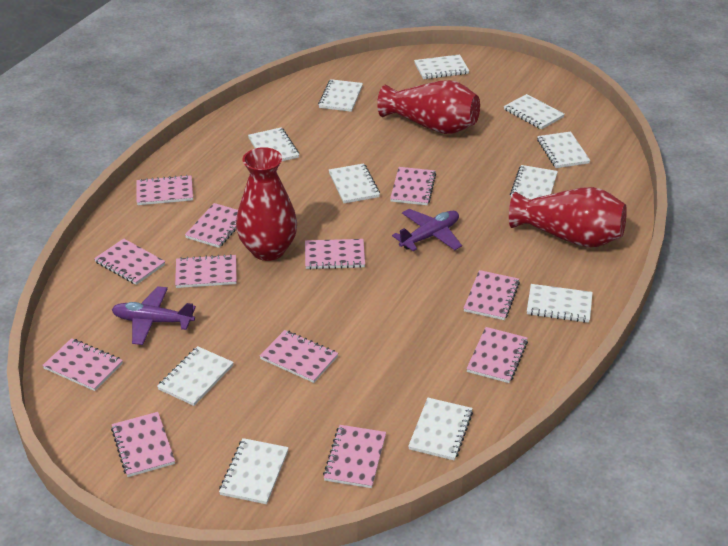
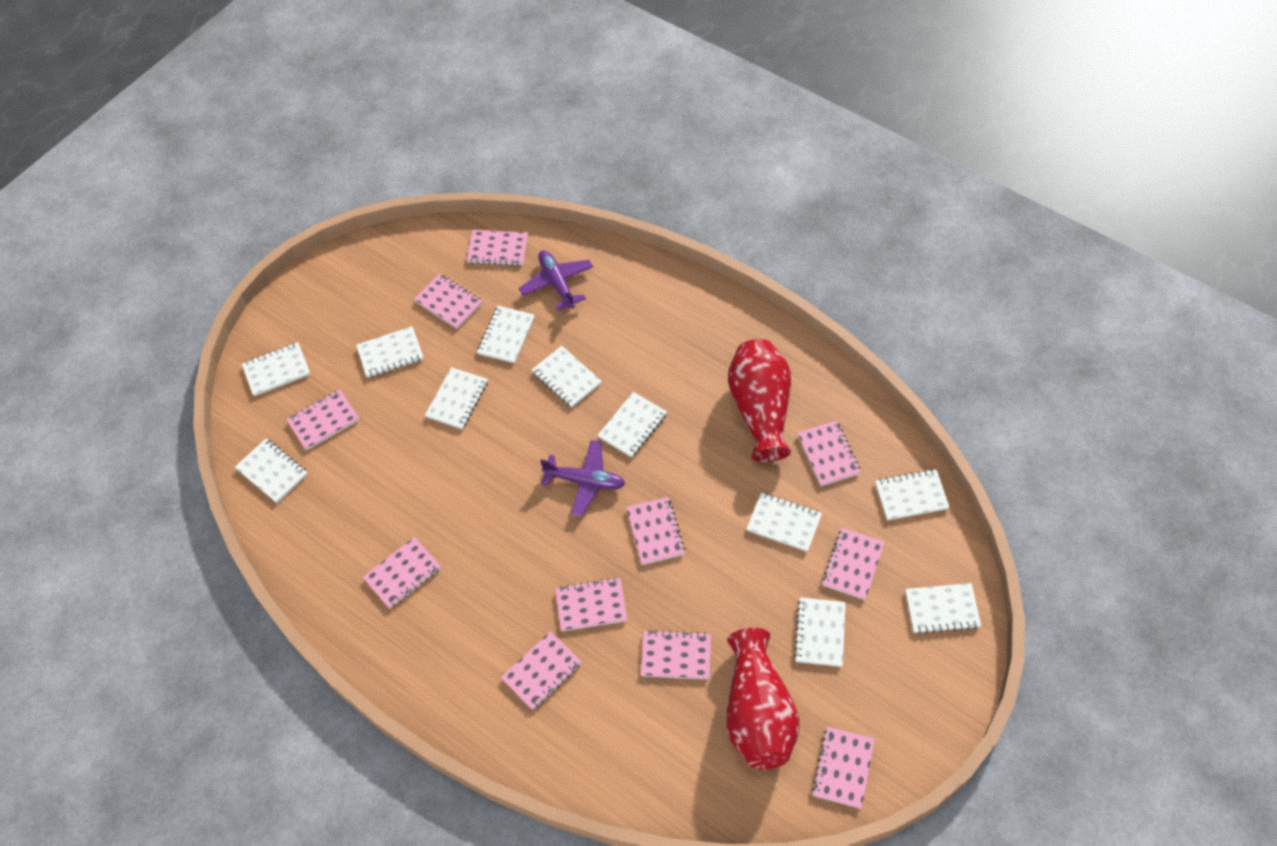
pink notebook: [42,338,123,391] [94,239,165,285] [111,412,175,477] [136,175,193,205] [175,254,237,288] [185,203,238,248] [260,330,338,383] [305,239,365,269] [323,425,386,488] [390,167,436,205] [463,270,520,320] [466,327,528,383] = 12 -> [286,390,360,450] [363,537,441,609] [414,274,482,329] [467,230,528,266] [501,631,582,710] [555,577,627,631] [626,497,685,565] [641,630,711,680] [797,421,861,486] [812,726,875,809] [822,528,885,600] = 11
red vase: [236,147,297,261] [377,80,480,134] [509,187,627,247] = 3 -> [726,628,799,769] [728,339,791,462] = 2

